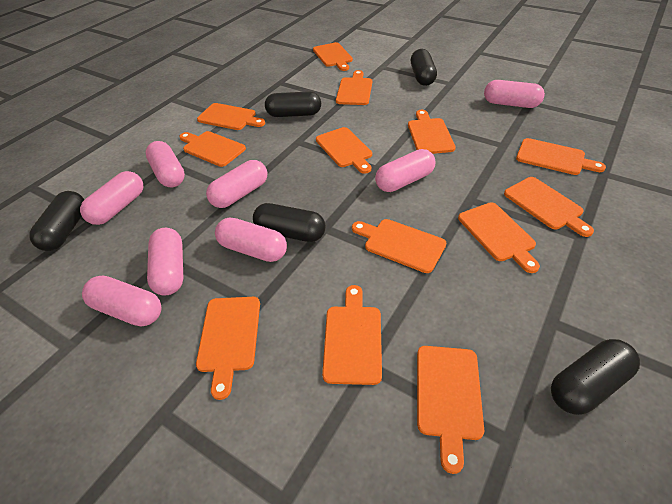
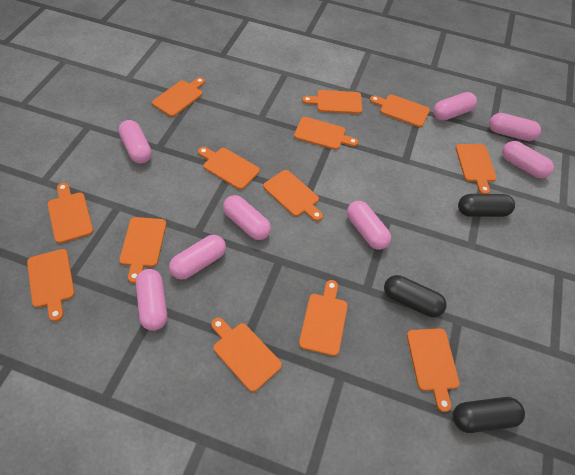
black capsule: [29,191,84,251] [253,203,326,242] [265,91,321,117] [411,49,437,86] [551,339,640,415] = 5 -> [384,275,447,317] [453,397,525,433] [458,194,515,217] = 3

